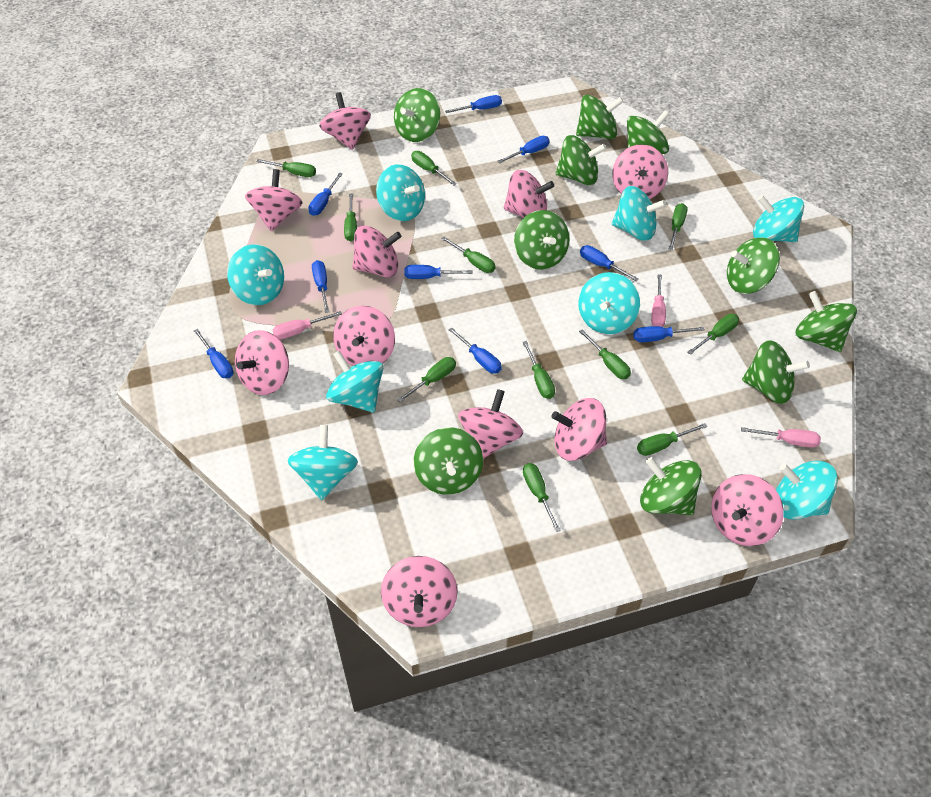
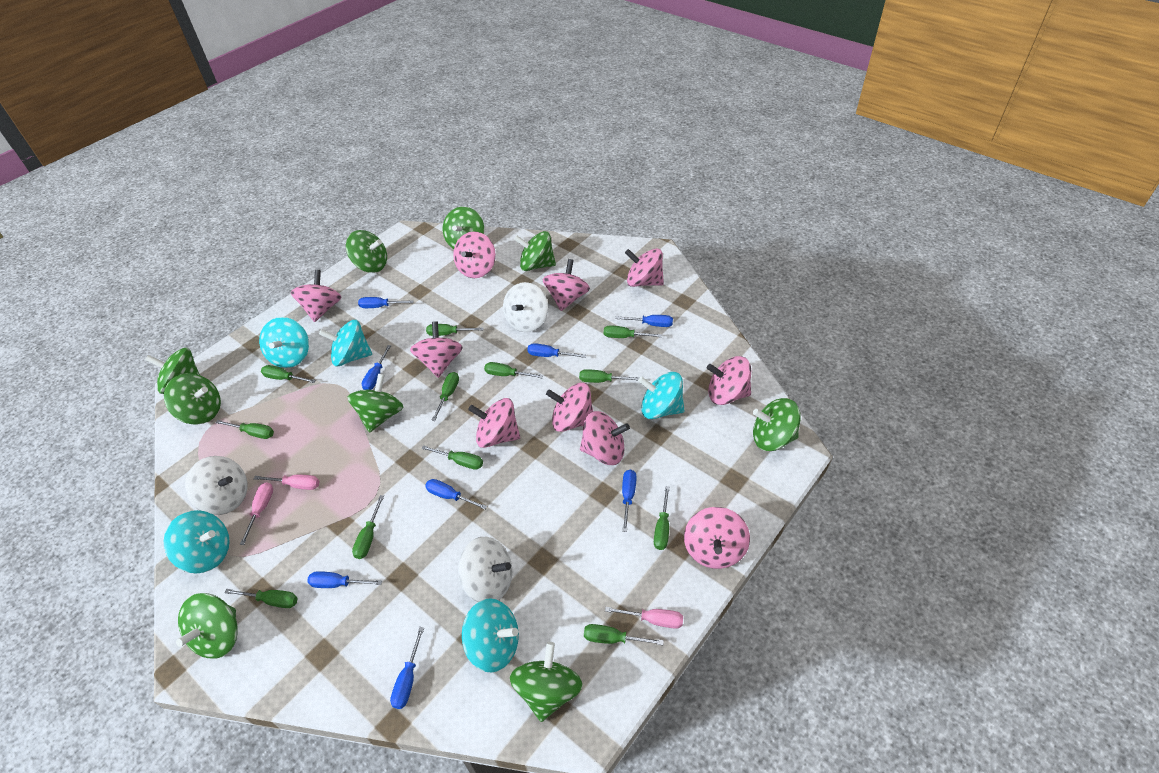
blue screwdriver: [194,329,233,379] [308,172,343,216] [312,260,329,313] [404,265,473,279] [445,95,502,113] [448,327,502,374] [498,136,550,163] [580,245,639,282] [633,326,705,342] = 9 -> [307,571,382,588] [358,297,413,308] [362,345,391,390] [390,627,424,709] [425,479,487,510] [527,343,586,358] [616,315,673,327] [622,469,637,532] = 8
green screwdriver: [256,159,316,177] [344,194,357,241] [397,357,456,403] [411,151,457,185] [441,237,495,273] [522,341,555,399] [523,463,561,532] [579,329,631,379] [637,423,708,456] [669,203,688,250] [688,314,739,355] = 11 -> [216,420,274,439] [225,589,298,608] [261,365,316,383] [352,495,384,559] [421,445,483,470] [426,324,483,336] [431,372,459,421] [484,362,543,378] [579,369,640,383] [584,624,664,645] [604,325,662,338] [654,486,670,550] = 12
green spinning top: [394,88,440,142] [414,427,483,495] [514,210,569,270] [556,135,607,185] [576,95,624,139] [627,111,669,154] [640,457,702,515] [727,237,780,294] [742,340,810,404] [795,291,857,352] = 10 -> [145,348,200,394] [164,373,221,425] [176,593,238,658] [346,230,387,273] [348,374,403,433] [443,207,484,249] [510,642,583,722] [514,231,556,271] [753,398,801,451] = 9
pink spinning top: [235,330,289,395] [245,169,303,231] [319,92,371,150] [333,306,395,366] [352,226,402,277] [381,556,458,627] [458,389,523,459] [504,170,554,218] [551,398,607,461] [612,144,668,199] [711,474,784,546] = 11 -> [291,270,341,322] [410,321,463,378] [453,231,496,278] [468,398,520,448] [542,259,590,311] [546,383,593,432] [580,411,630,465] [625,248,664,287] [684,507,750,569] [707,356,751,405] = 10
turquoise spinning top: [227,245,284,305] [287,425,358,500] [326,350,383,413] [376,164,425,221] [578,272,640,334] [612,186,666,241] [753,195,804,242] [776,461,838,520] = 8 -> [164,510,230,573] [259,317,309,368] [319,320,372,366] [462,598,519,673] [638,372,684,419] = 5
white spinning top: none = 0 -> [185,456,248,515] [458,537,512,602] [503,282,548,332] = 3

